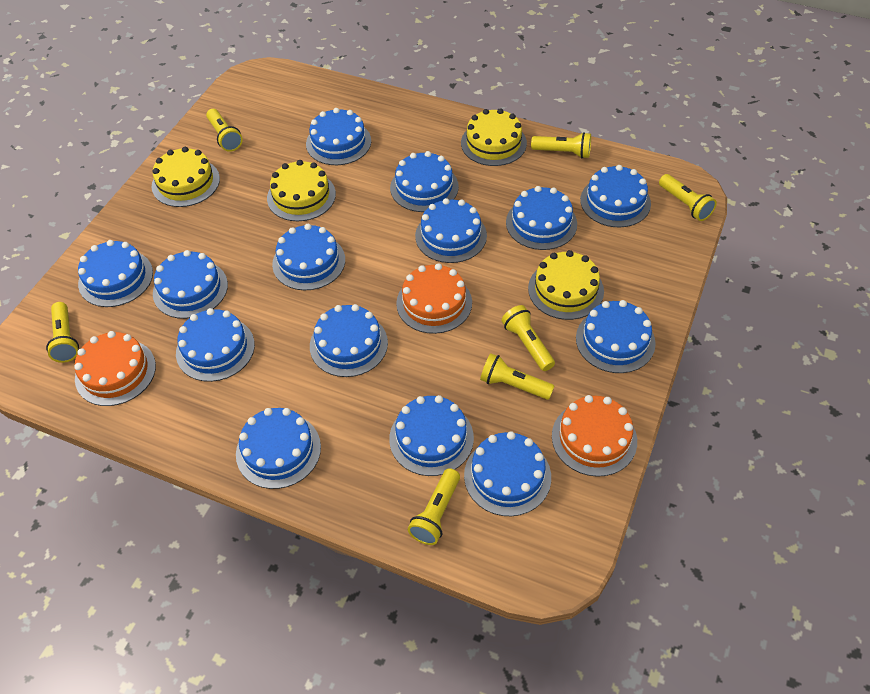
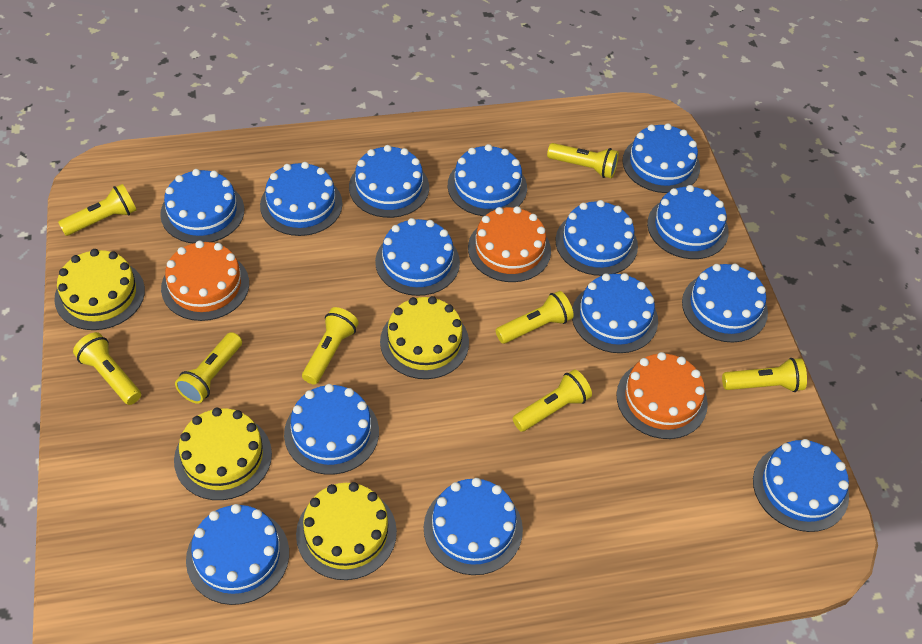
yellow flashlight: [46,302,79,363] [206,109,243,152] [408,468,460,545] [480,353,554,400] [502,305,555,371] [531,132,591,158] [659,174,717,221] = 7 -> [58,184,136,236] [73,332,141,405] [175,332,242,404] [302,307,359,385] [496,291,574,344] [513,370,592,432] [547,143,619,178] [722,358,807,392] = 8

